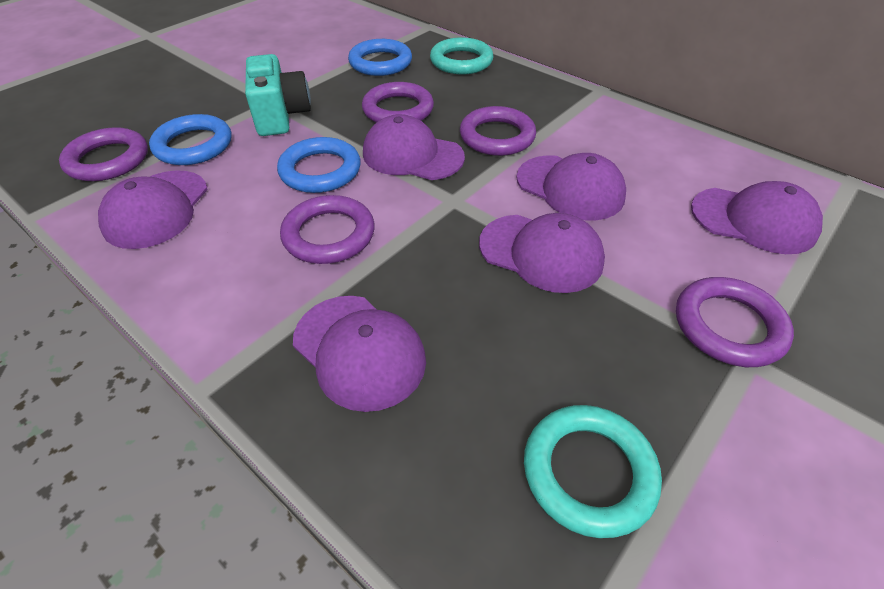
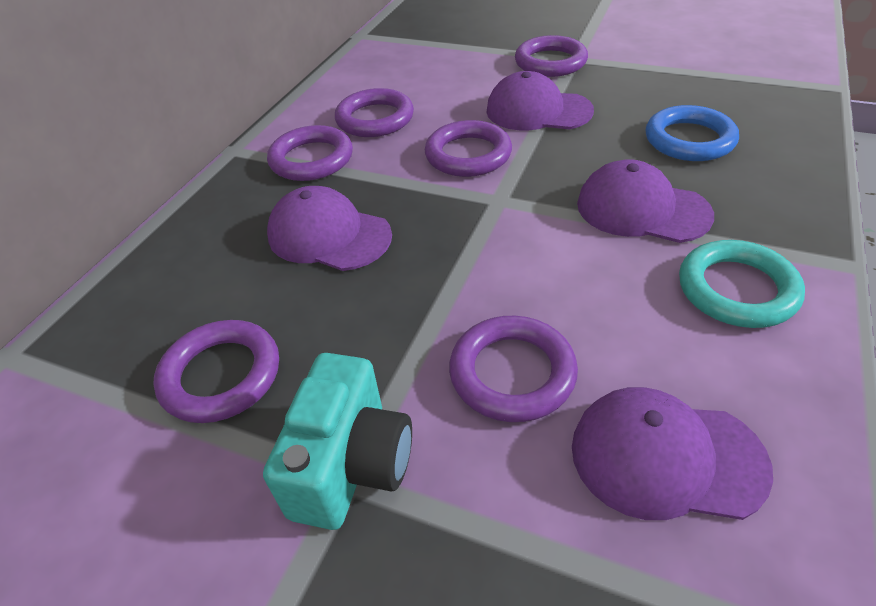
blue ring: [149,114,231,165] [277,137,361,193] [348,39,412,76] = 3 -> [646,105,739,161] = 1
purple cap: [98,170,208,249] [293,296,426,412] [363,114,465,180] [479,213,605,293] [516,153,626,220] [691,181,823,254] = 6 -> [267,186,392,271] [486,71,594,130] [572,387,773,520] [577,159,714,243] = 4
purple ring: [59,127,148,181] [280,195,375,264] [362,82,434,123] [460,106,536,156] [676,277,794,367] = 5 -> [153,320,279,423] [267,125,353,181] [335,88,414,137] [425,120,512,177] [449,316,578,422] [515,35,588,77] = 6
turquoise ring: [430,37,494,74] [524,405,662,538] = 2 -> [679,240,805,328] = 1

